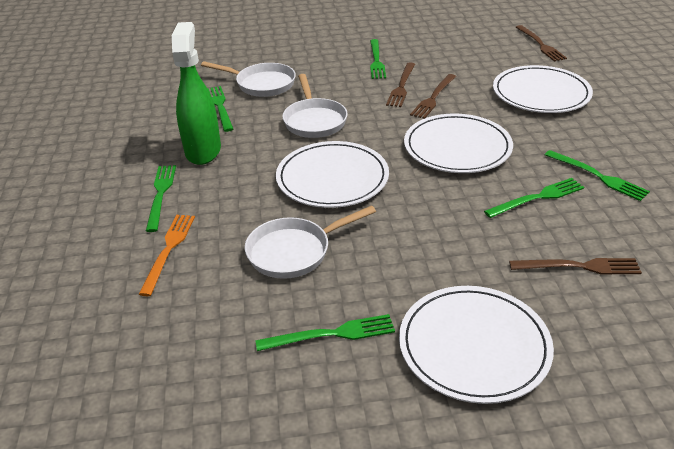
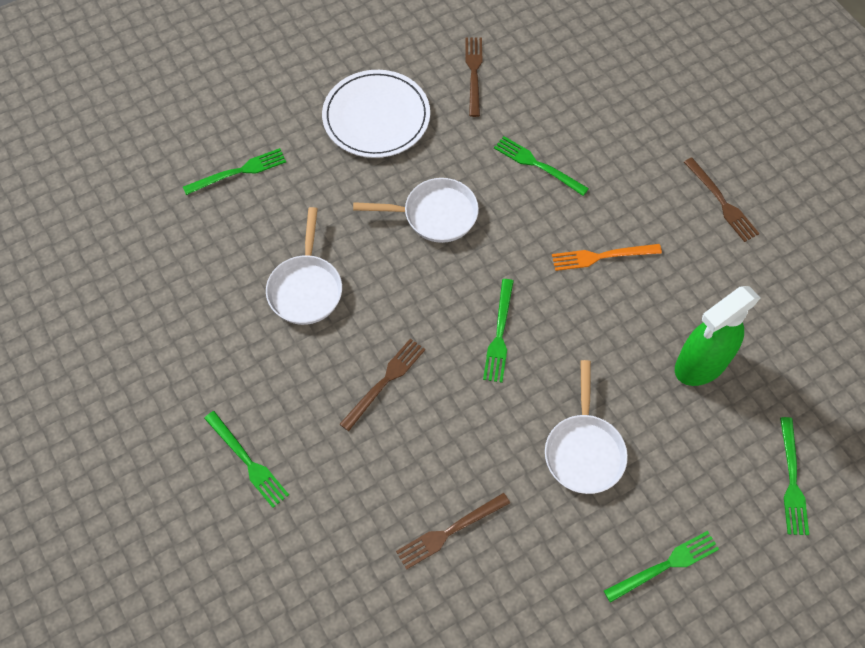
white plate: [276,141,389,208] [399,286,554,404] [404,114,513,173] [493,65,593,113] = 4 -> [322,70,430,158] = 1

